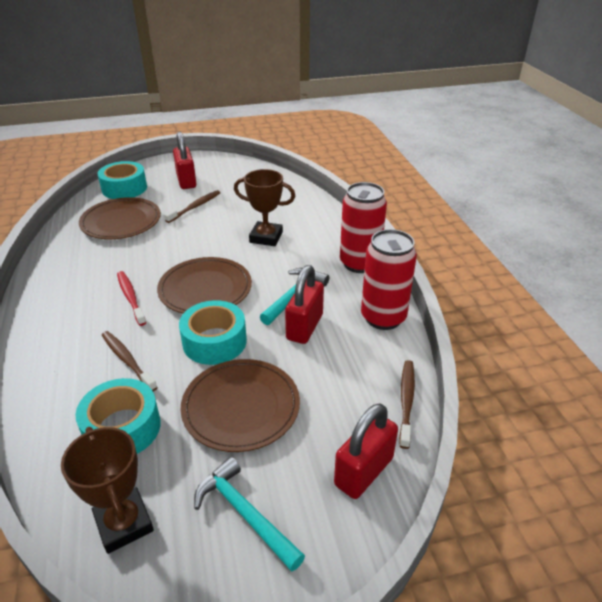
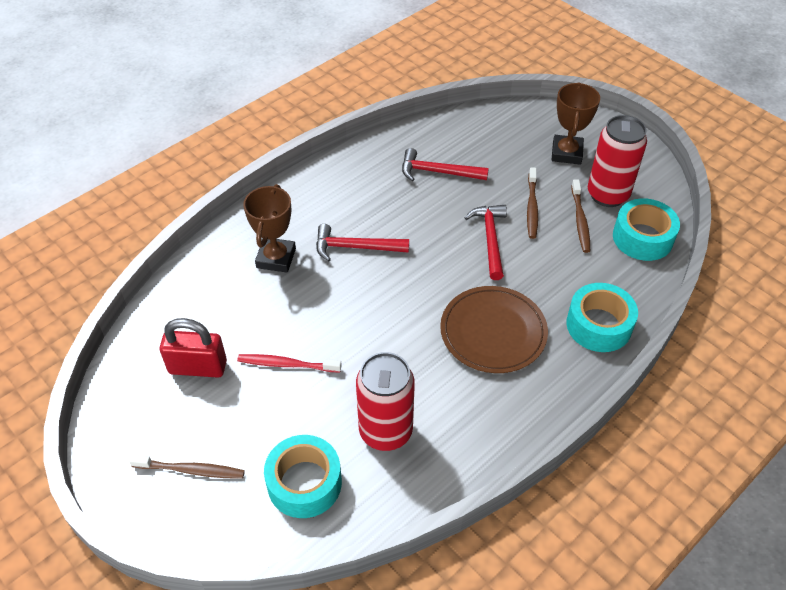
brown plate: [79,197,161,239] [157,257,252,313] [180,359,300,452] = 3 -> [440,286,548,373] = 1
red hammer: none = 0 -> [316,224,409,261] [402,148,489,181] [465,205,507,280] = 3
red padlock: [173,132,196,189] [285,265,324,344] [334,403,398,499] = 3 -> [160,318,227,378] = 1
turquoise hammer: [194,457,305,571] [260,268,329,325] = 2 -> none = 0

